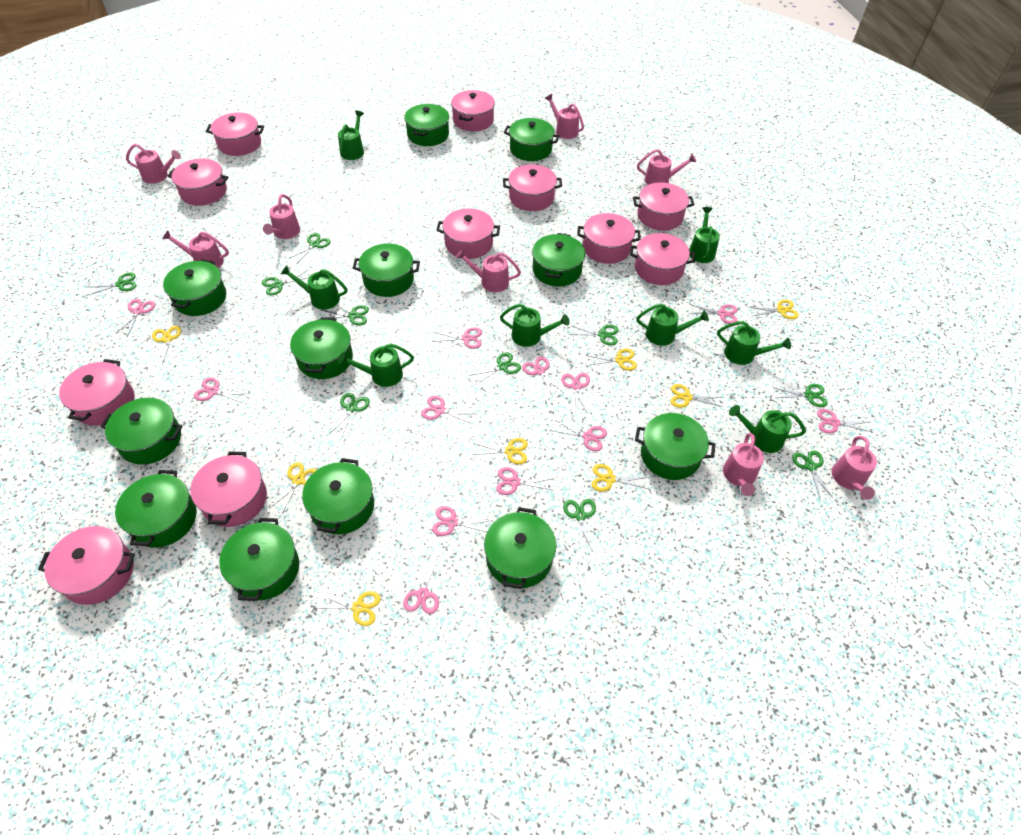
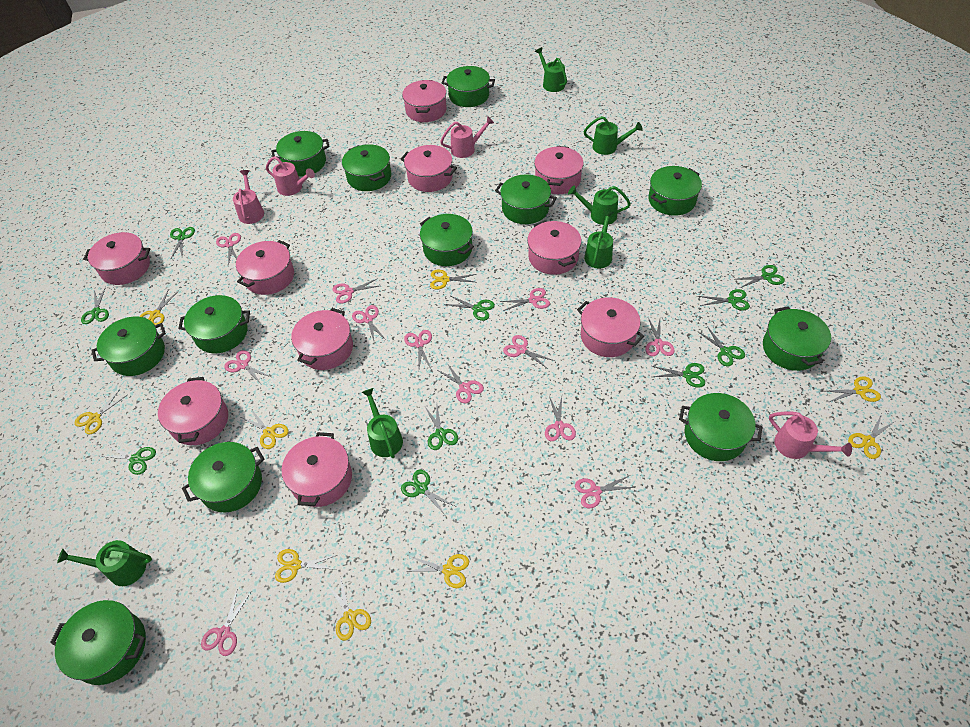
green watering can: [281,265,347,310] [338,111,364,160] [338,343,414,387] [500,304,570,347] [636,303,709,346] [689,207,720,263] [717,321,791,365] [729,405,806,453] = 8 -> [57,540,152,586] [362,388,403,458] [535,47,567,92] [568,186,631,225] [583,116,643,155] [584,210,614,269] = 6
pink pot: [38,526,135,605] [59,359,135,426] [168,158,229,206] [190,451,267,527] [206,113,264,156] [436,208,500,259] [451,90,495,131] [503,164,562,211] [577,213,641,264] [630,233,695,285] [633,182,694,231] = 11 -> [83,232,150,285] [158,377,228,445] [236,240,294,295] [282,432,352,507] [291,308,353,370] [401,145,457,192] [402,80,447,122] [527,220,581,275] [534,146,584,194] [577,297,644,357] = 10
pink watering can: [126,144,181,184] [162,230,229,268] [263,194,300,239] [456,249,521,292] [545,94,584,139] [637,149,696,185] [723,433,764,496] [832,436,877,500] = 8 -> [233,170,264,224] [266,156,315,196] [440,116,494,158] [769,412,852,459] = 4
yellow scissors: [152,326,181,364] [269,462,317,513] [316,591,381,626] [472,438,528,464] [585,349,637,371] [592,464,649,491] [671,384,723,408] [748,300,799,319] = 8 -> [74,389,127,434] [139,291,177,325] [241,409,289,449] [275,549,337,583] [326,576,371,641] [409,554,469,588] [430,270,476,289] [825,376,881,402] [848,414,894,459] = 9

